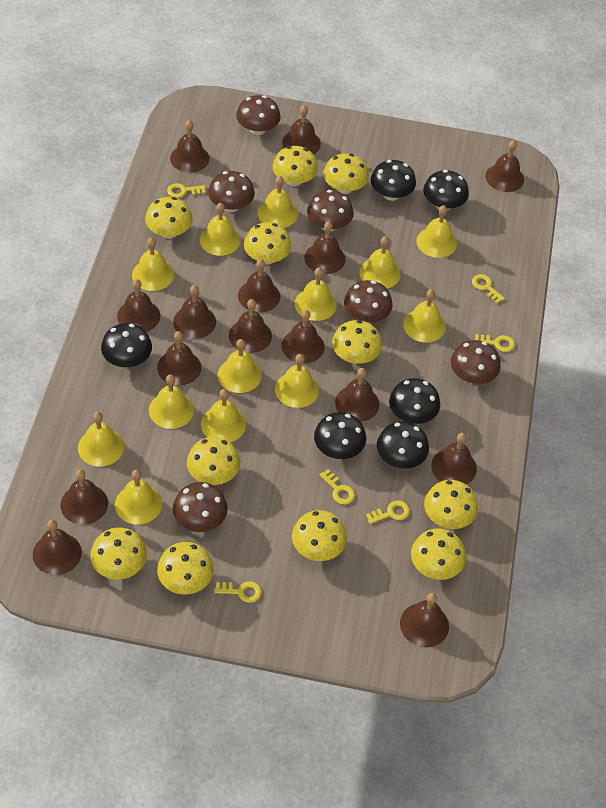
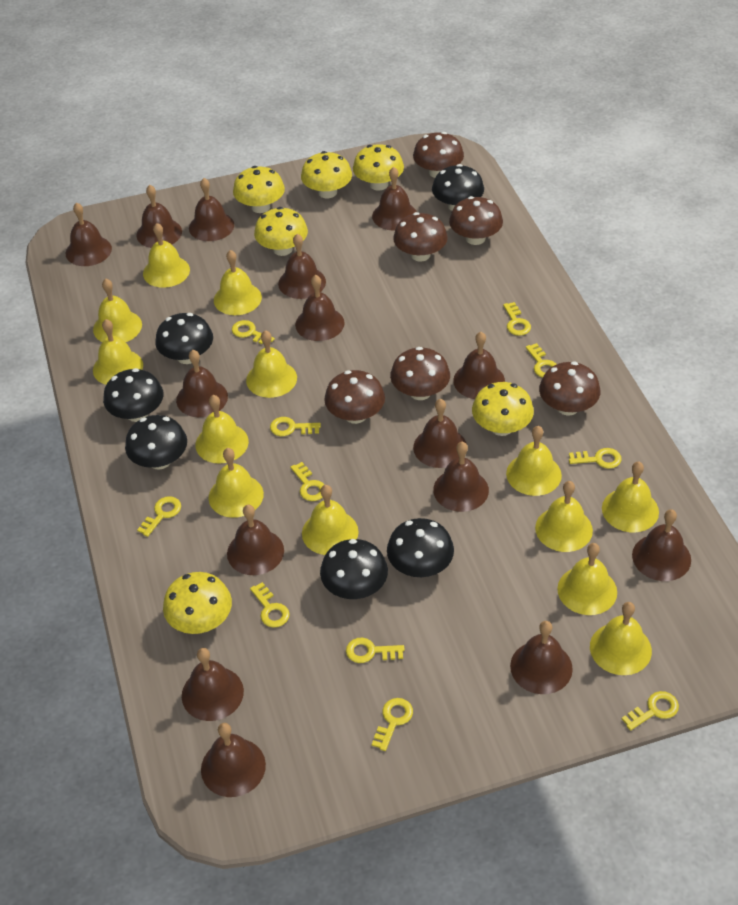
yellow key: [167,183,205,198] [214,581,262,603] [319,469,355,505] [366,500,410,524] [472,274,505,303] [474,334,515,352] = 6 -> [137,496,181,537] [232,320,275,344] [250,582,290,628] [270,417,321,436] [290,462,324,501] [346,638,405,663] [372,698,413,751] [503,302,531,336] [526,343,557,378] [569,448,622,469] [622,691,679,731] = 11
yellow mushroom: [90,527,147,579] [145,197,193,239] [157,542,214,595] [187,437,240,485] [244,222,291,265] [273,146,318,187] [292,510,347,561] [323,153,369,194] [332,320,382,364] [411,528,466,580] [424,480,478,529] = 11 -> [163,572,232,634] [233,166,285,213] [254,207,308,256] [301,151,352,198] [353,144,404,191] [472,382,534,436] = 6

